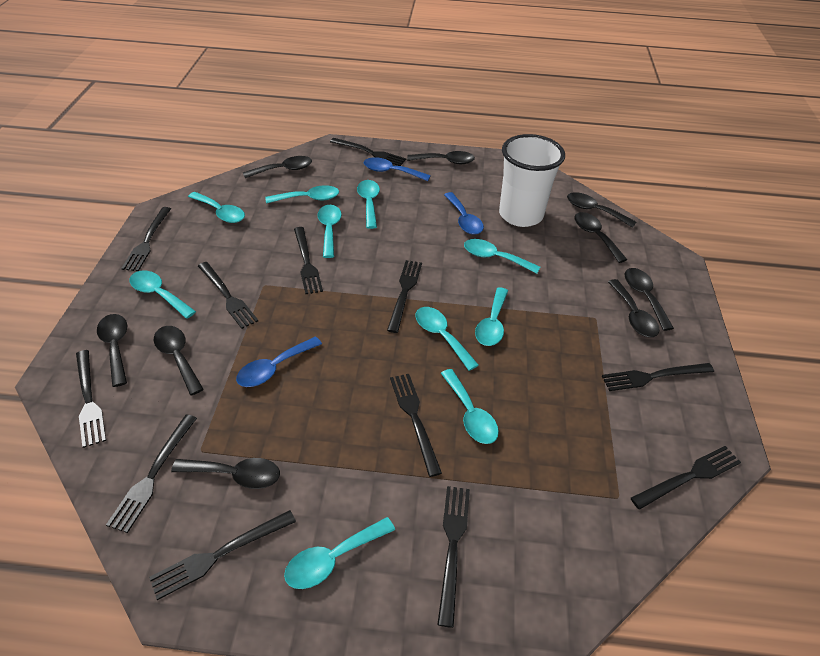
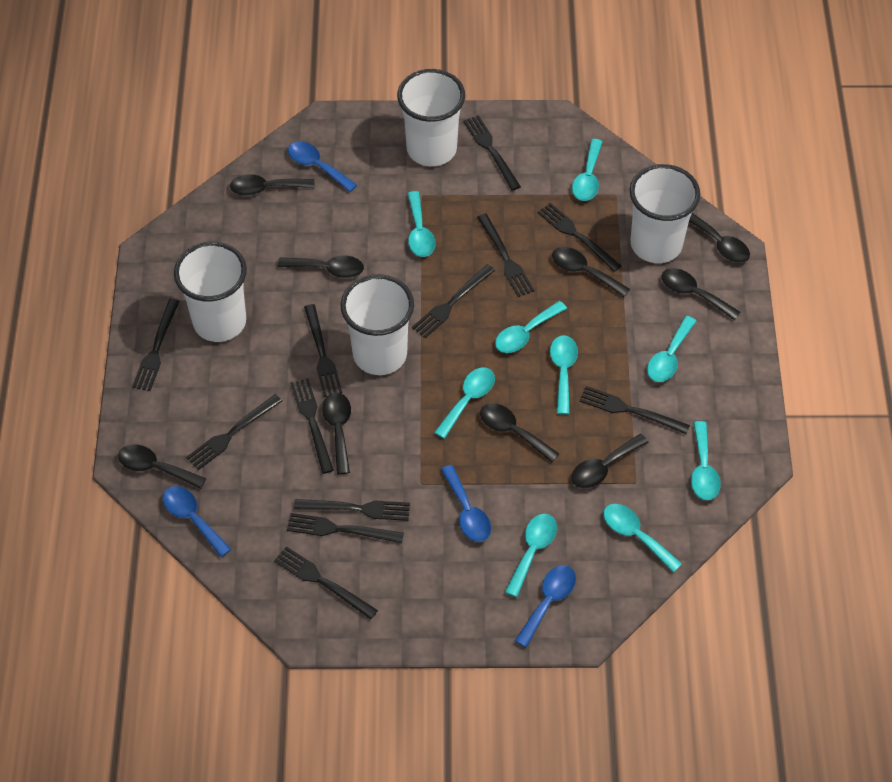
blue spoon: [236,337,322,387] [364,157,431,181] [444,192,484,235] = 3 -> [163,486,231,557] [288,141,357,192] [441,465,491,542] [515,565,576,648] = 4
turquoise spoon: [129,271,196,319] [188,192,245,223] [265,185,339,204] [284,517,395,589] [317,205,342,258] [357,180,380,229] [415,307,479,371] [441,369,499,444] [464,239,540,274] [475,287,508,346] = 10 -> [407,191,436,257] [434,368,495,439] [495,301,567,353] [505,514,557,597] [550,335,578,415] [572,139,603,201] [603,504,682,573] [647,316,696,382] [691,421,721,500] = 9
white cup: [499,134,565,227] = 1 -> [174,242,247,342] [340,274,414,375] [397,69,465,166] [629,164,700,263] = 4

